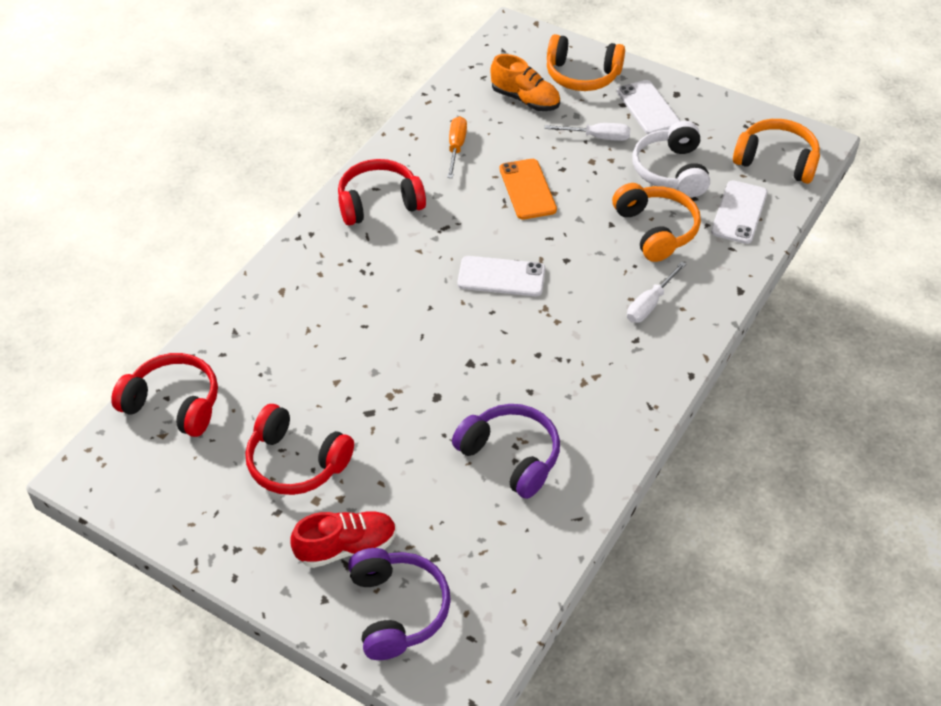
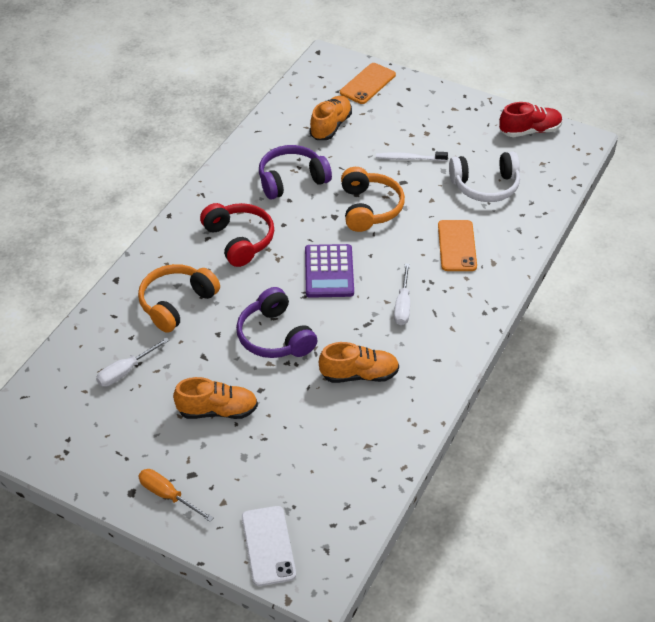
orange headphones: [547,34,625,91] [612,183,701,262] [733,119,820,184] = 3 -> [138,264,220,333] [341,167,405,232] = 2
orange phone: [500,159,557,220] = 1 -> [340,63,396,104] [438,220,477,271] = 2
orange shoe: [490,54,560,111] = 1 -> [173,377,258,419] [309,96,352,140] [319,342,399,383] = 3
purple calculator: none = 0 -> [305,244,354,298] = 1
red headphones: [111,353,218,437] [246,404,354,495] [338,159,426,226] = 3 -> [200,203,274,267] = 1
white phone: [458,256,545,296] [617,80,680,134] [711,180,767,244] = 3 -> [242,506,296,586] = 1
white toothbrush: none = 0 -> [376,152,448,161] = 1

